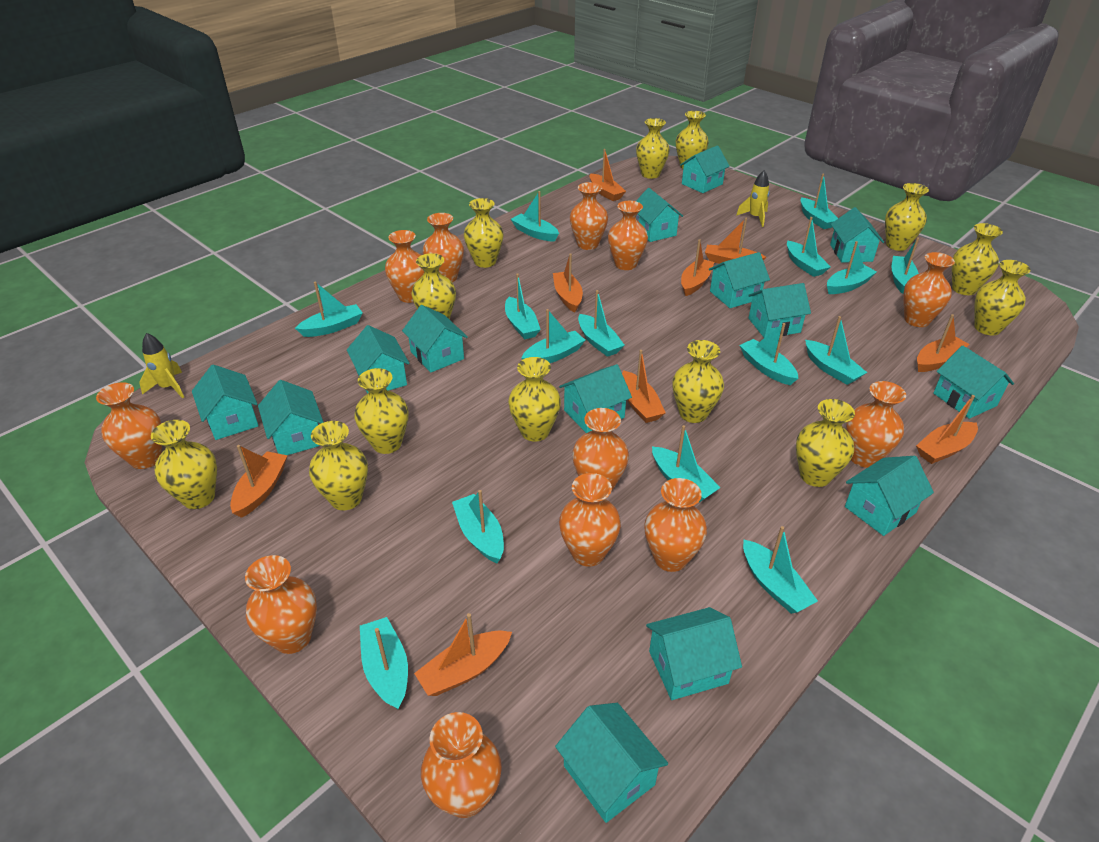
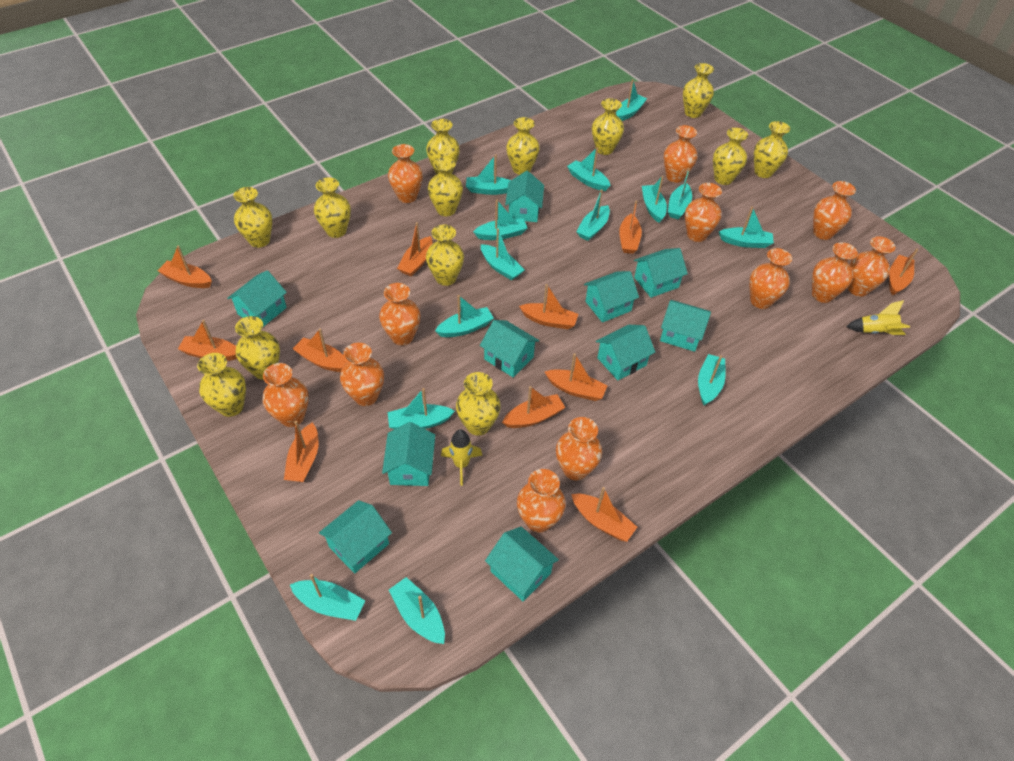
orange boat: [230,445,287,518] [414,613,512,696] [553,254,583,312] [589,149,626,201] [622,350,666,423] [681,239,714,296] [705,218,766,264] [916,395,978,464] [917,314,970,372] = 9 -> [157,246,212,288] [178,320,237,361] [284,421,318,482] [293,329,347,372] [397,222,432,277] [502,386,565,428] [519,284,578,329] [545,353,607,401] [571,487,637,542] [619,200,642,254] [889,249,918,295] = 11
turquoise boat: [295,282,363,337] [360,617,408,709] [452,490,504,563] [505,274,541,339] [511,191,559,242] [521,309,585,363] [578,290,625,357] [652,425,721,502] [739,323,799,385] [743,526,818,614] [787,217,831,277] [801,174,838,229] [805,316,867,385] [827,241,877,294] [891,238,919,294] = 15 -> [290,574,365,621] [388,388,455,429] [389,577,445,644] [435,295,494,337] [466,154,511,195] [473,199,527,240] [481,229,524,281] [567,147,611,191] [576,189,610,241] [616,79,647,121] [642,176,667,223] [668,168,692,219] [698,354,725,405] [719,206,774,248] = 14
turquoise house: [192,365,259,440] [258,380,324,455] [347,325,409,394] [402,305,468,372] [555,703,668,823] [559,364,632,433] [636,188,683,242] [646,607,742,700] [680,145,730,193] [709,252,770,308] [748,283,811,338] [830,207,884,263] [845,456,934,536] [933,345,1014,419] = 14 -> [227,270,287,327] [319,500,392,573] [382,422,435,486] [480,320,539,377] [485,527,559,601] [505,171,544,222] [584,271,639,322] [596,325,655,380] [634,248,688,298] [660,300,711,352] = 10

